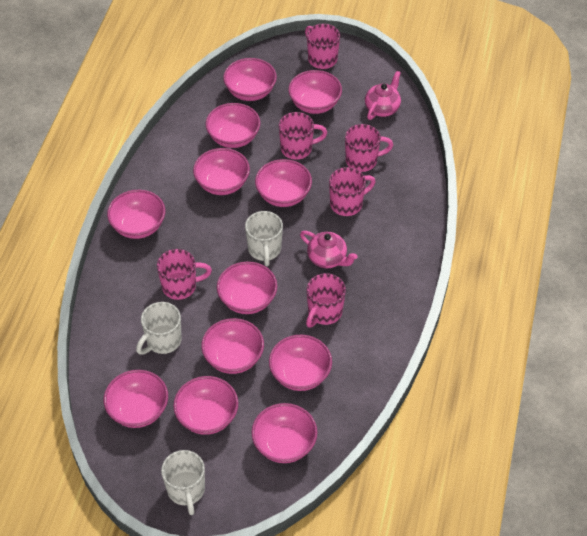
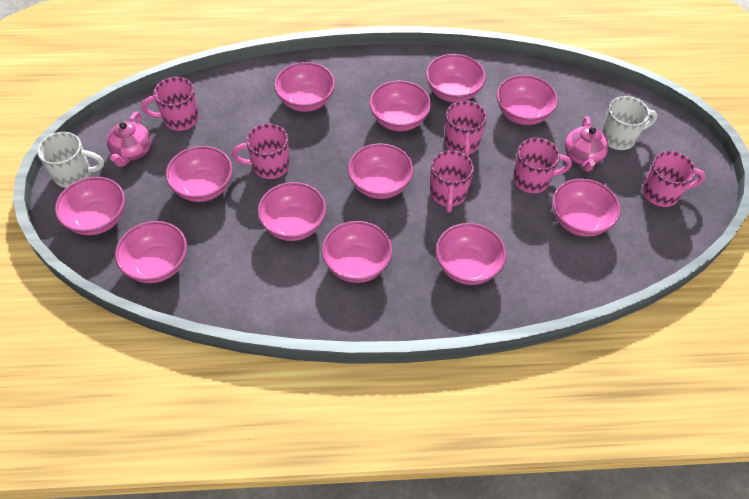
white mug: [136,302,182,354] [161,450,205,515] [245,211,283,266] = 3 -> [37,132,104,188] [601,96,657,150] = 2

